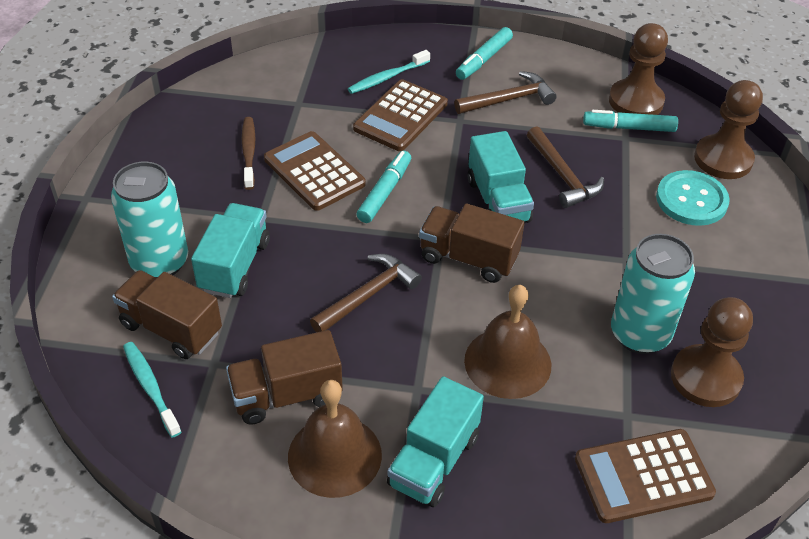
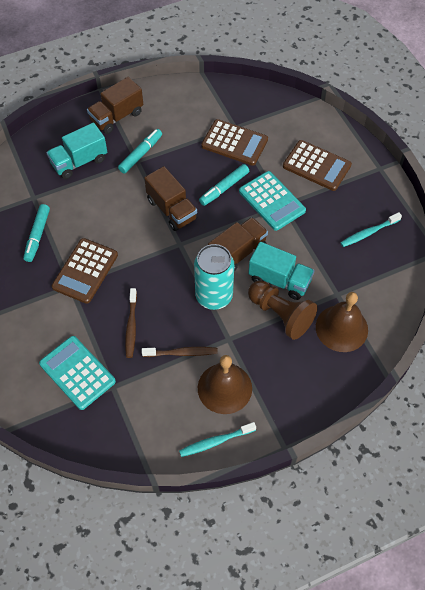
brown hammer: [310,254,422,332] [454,71,557,114] [527,126,604,208] = 3 -> none = 0
brown pawn: [609,23,668,115] [671,297,753,407] [694,80,763,179] = 3 -> [248,281,317,340] = 1
brown toothbrush: [242,117,256,190] = 1 -> [125,288,137,358] [142,347,218,357] = 2
turquoise button: [656,170,730,226] = 1 -> none = 0
turquoise calculator: none = 0 -> [39,336,116,410] [239,171,306,231] = 2
turquoise can: [111,161,188,278] [611,234,695,354] = 2 -> [194,244,234,310] = 1
turquoise truck: [191,203,270,298] [387,376,484,507] [468,131,534,223] = 3 -> [46,123,107,179] [248,242,315,300] = 2

